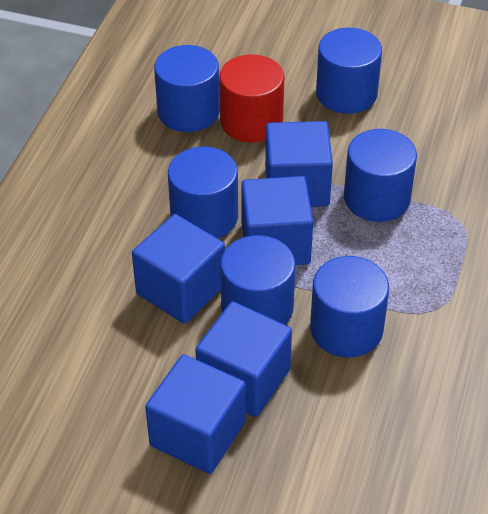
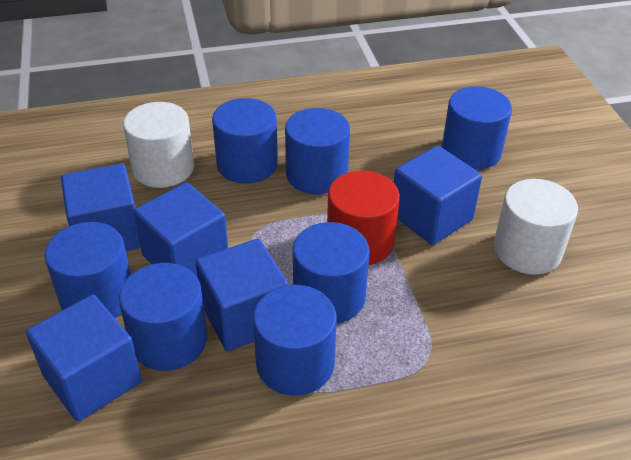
blue cylinder: [154,45,220,132] [168,147,238,239] [220,235,296,325] [310,256,389,358] [316,28,382,114] [344,129,417,222] = 6 -> [45,222,131,318] [119,263,207,371] [212,98,278,184] [253,285,337,396] [285,108,350,194] [293,222,370,324] [442,86,512,170] = 7
white cylinder: none = 0 -> [123,102,194,188] [494,179,578,275] = 2

